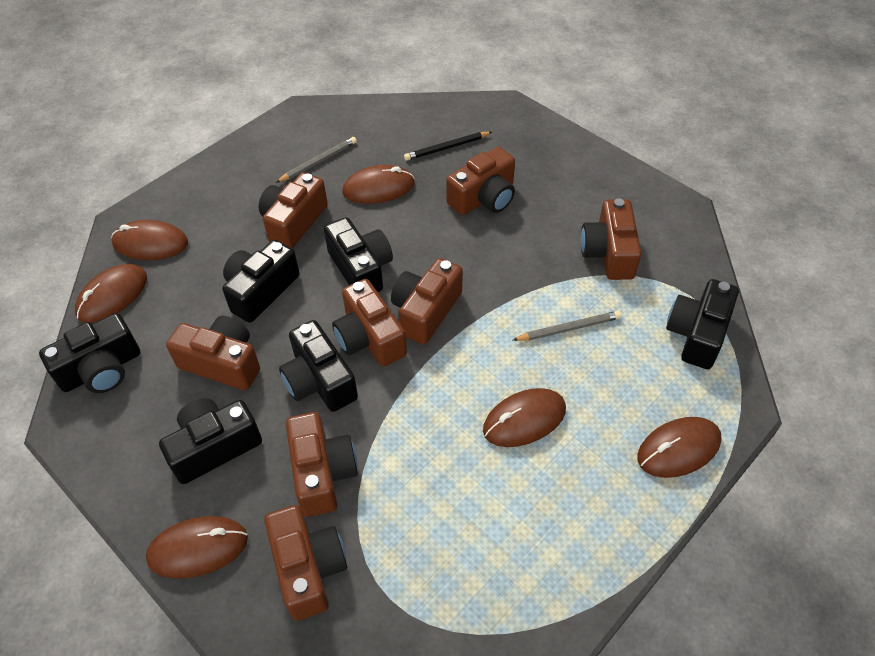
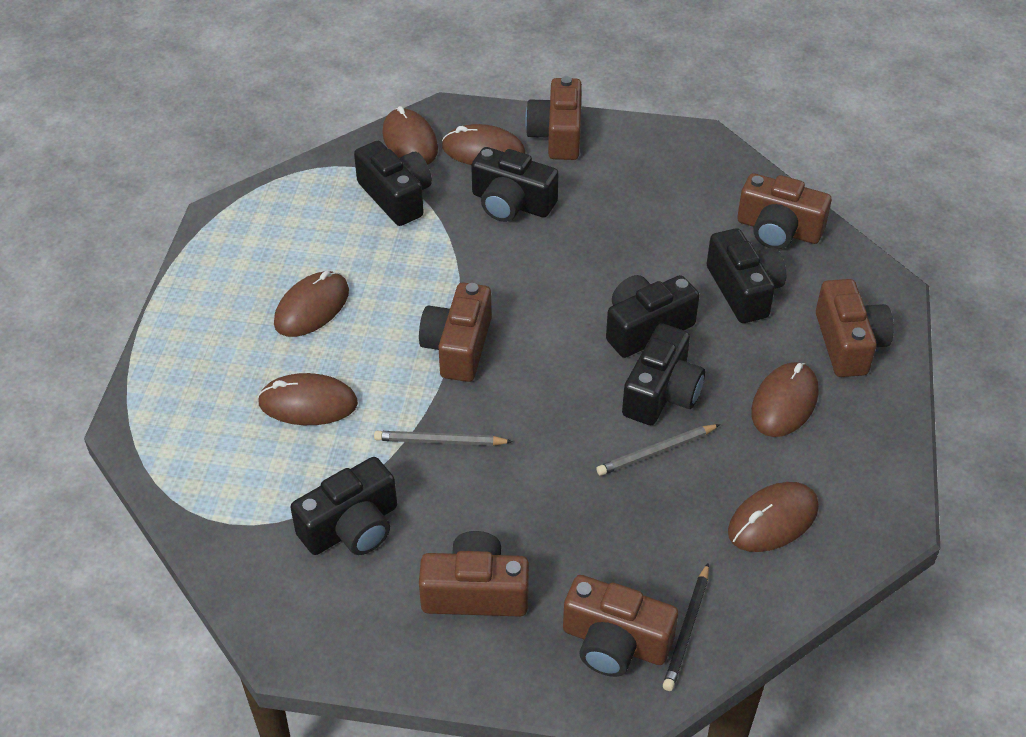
brown camera: [166,316,260,390] [259,172,328,249] [264,505,347,621] [286,412,358,517] [332,279,407,367] [391,258,463,345] [446,147,515,215] [580,198,642,280] = 8 -> [419,283,491,382] [419,531,529,617] [525,76,582,160] [563,575,678,677] [737,173,832,249] [816,279,894,377] = 6

